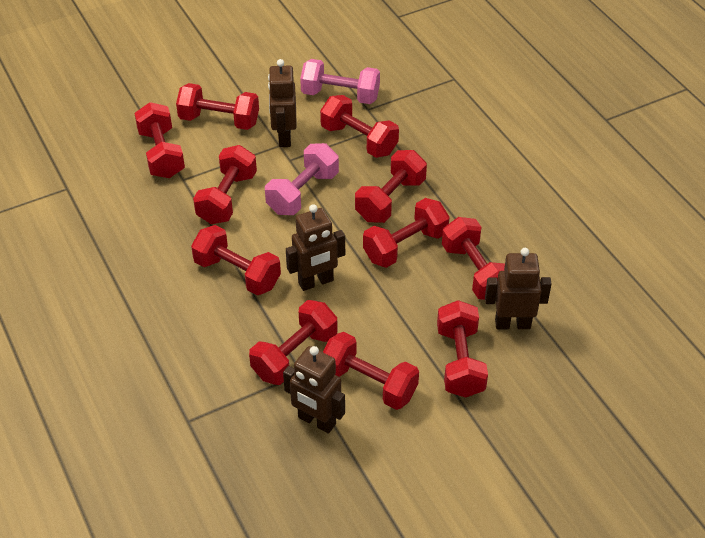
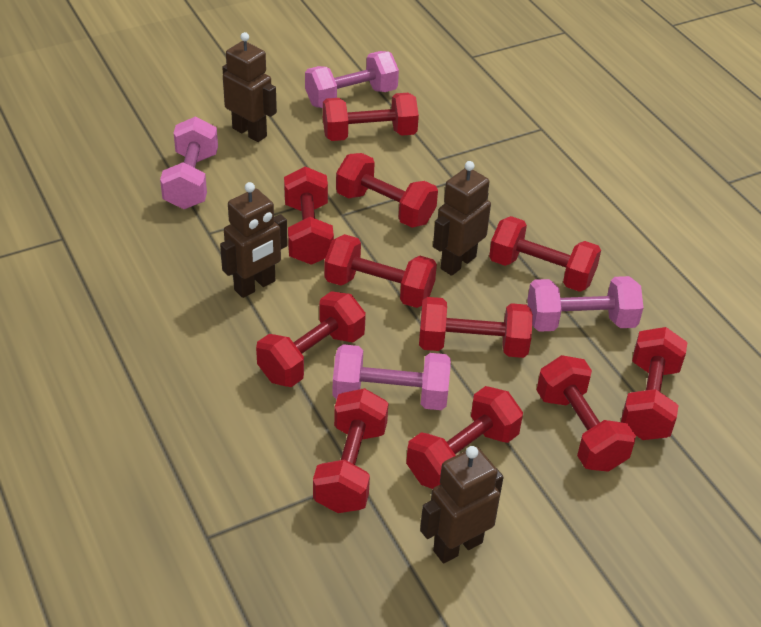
pink dumbbell: [265,143,339,215] [300,59,380,104] = 2 -> [160,117,218,209] [305,51,399,108] [333,344,451,410] [527,276,644,332] = 4

